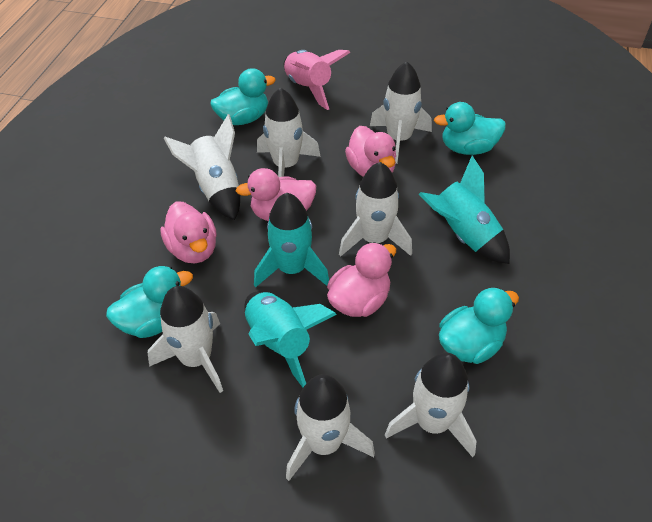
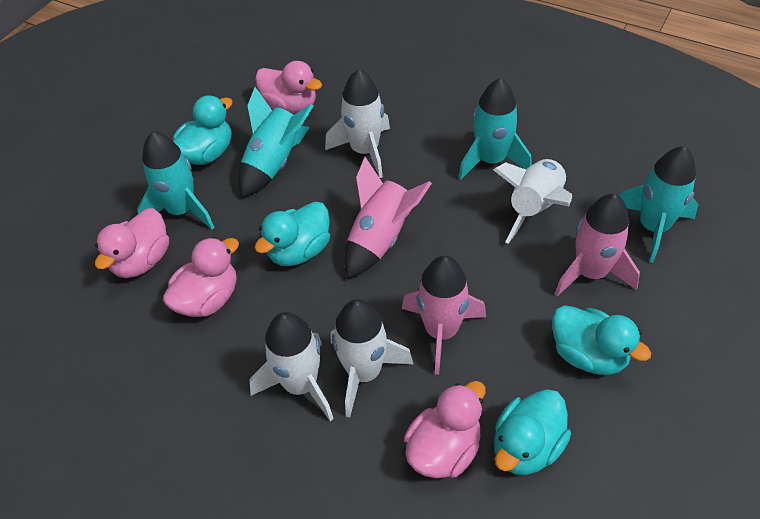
pink rocket: [284,50,350,110] = 1 -> [344,157,432,278] [402,256,486,375] [555,194,640,297] = 3
turquoise rocket: [244,291,337,387] [254,193,329,288] [419,156,510,264] = 3 -> [137,131,215,230] [239,87,313,197] [458,78,531,180] [620,146,698,263] = 4
white rocket: [148,286,223,393] [164,114,240,220] [257,88,321,177] [286,374,375,481] [339,162,412,256] [370,61,432,164] [385,353,477,457] = 7 -> [249,312,334,421] [325,69,390,178] [331,299,413,418] [493,159,572,244] = 4

